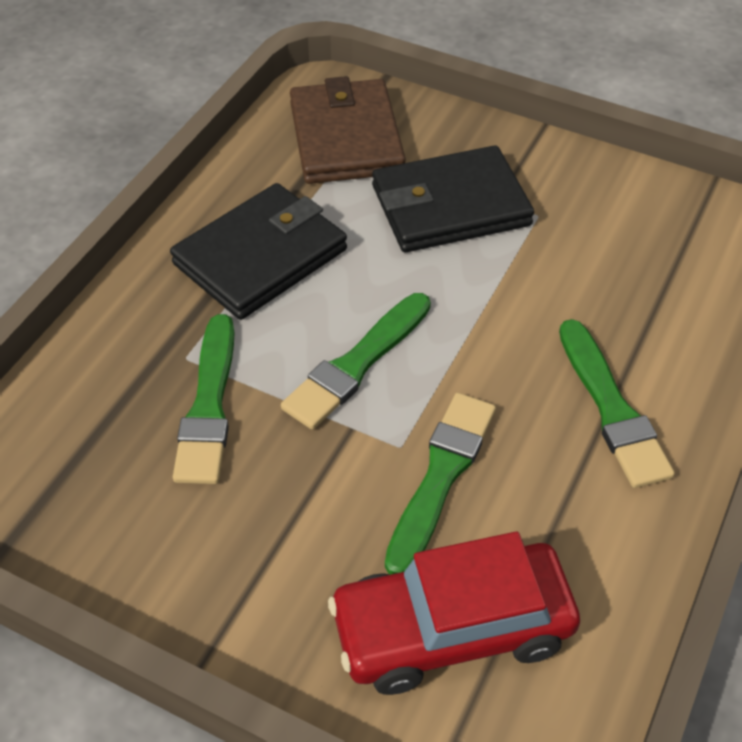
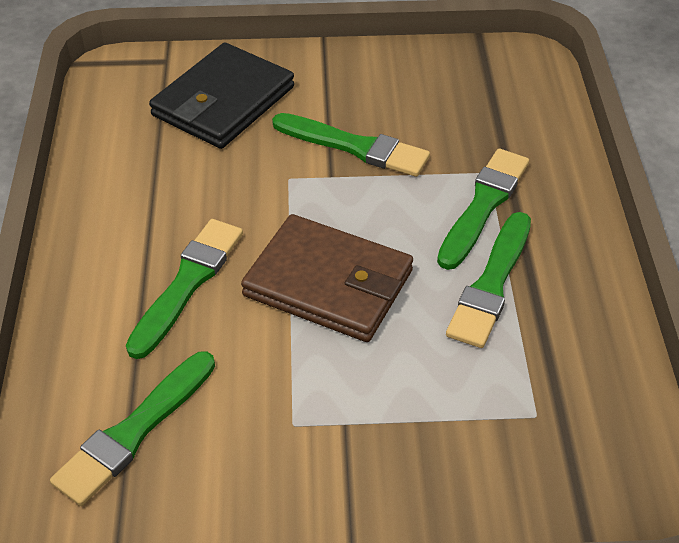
black wallet: [170,183,347,320] [372,145,534,252] = 2 -> [149,43,294,149] = 1
green brush: [173,314,234,484] [281,293,431,430] [385,393,496,575] [559,319,675,488] = 4 -> [50,351,215,506] [126,219,243,359] [272,113,430,177] [437,149,529,270] [446,212,531,348] = 5
red car: [328,532,580,695] = 1 -> none = 0

